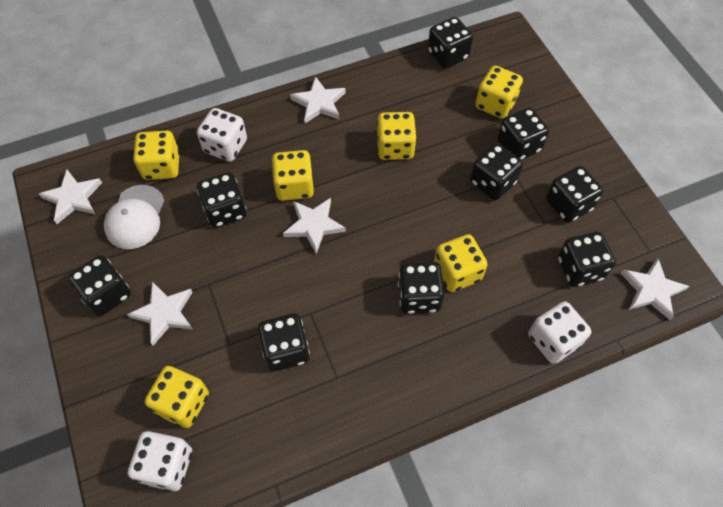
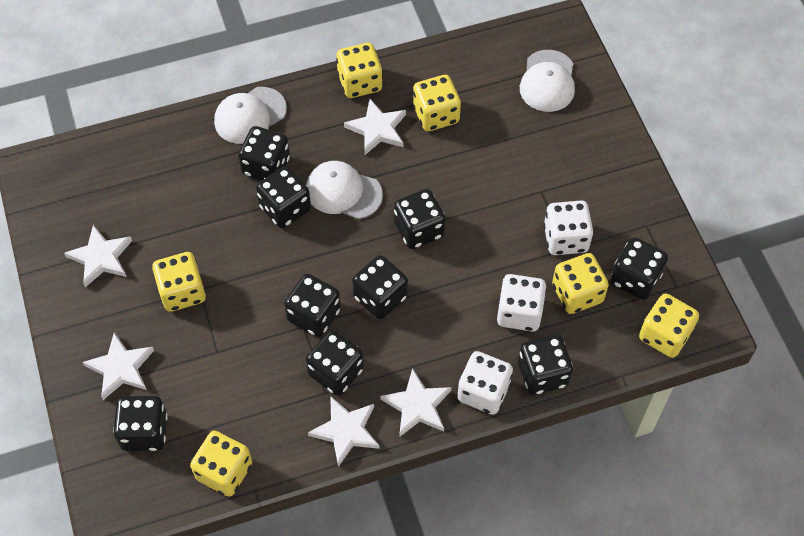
white cap: [104,185,164,249] = 1 -> [214,87,287,144] [306,161,383,219] [520,50,575,112] = 3

